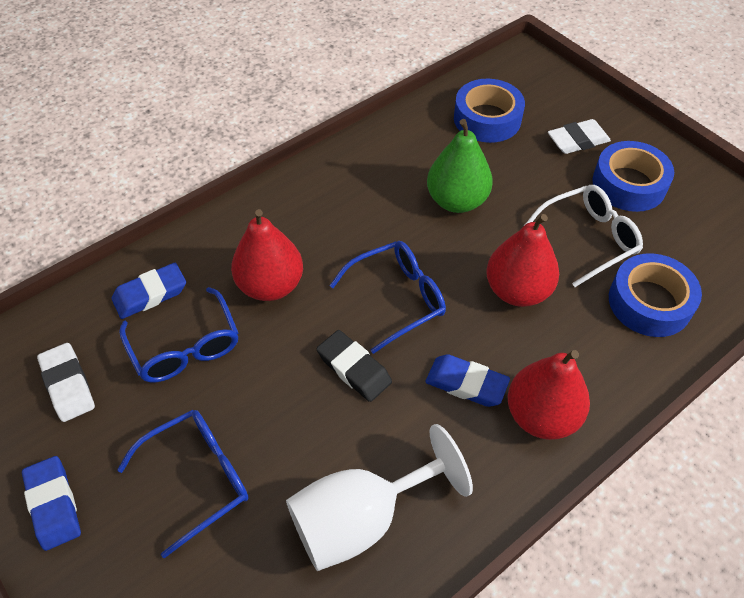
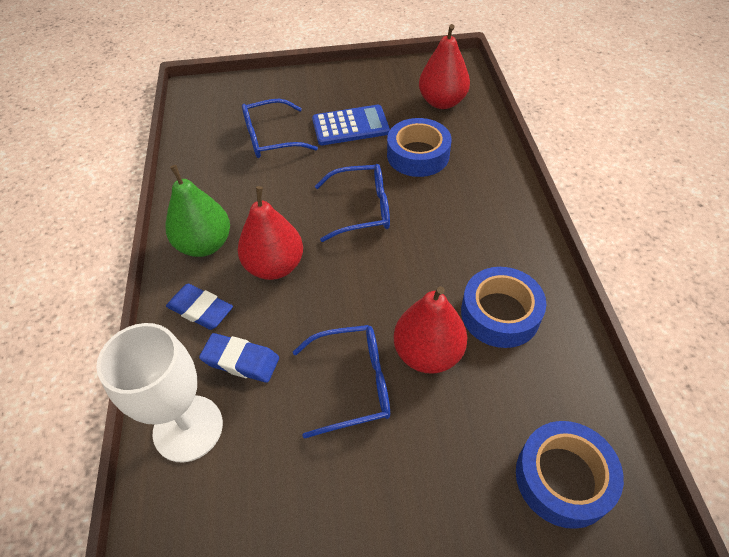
black eraser: [317,330,392,402] = 1 -> none = 0
blue calculator: none = 0 -> [312,105,390,145] = 1
blue eraser: [22,456,81,551] [112,263,186,319] [425,354,510,407] = 3 -> [166,284,233,330] [199,333,279,383] = 2
white eraser: [37,343,95,422] [548,119,611,154] = 2 -> none = 0
white glasses: [525,185,643,287] = 1 -> none = 0

